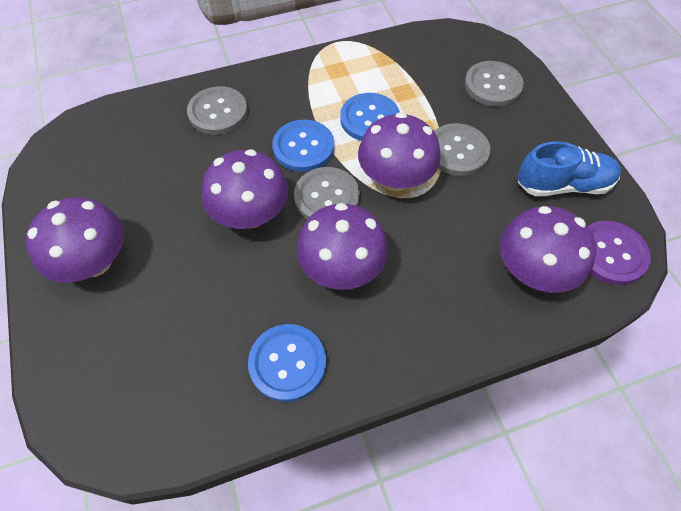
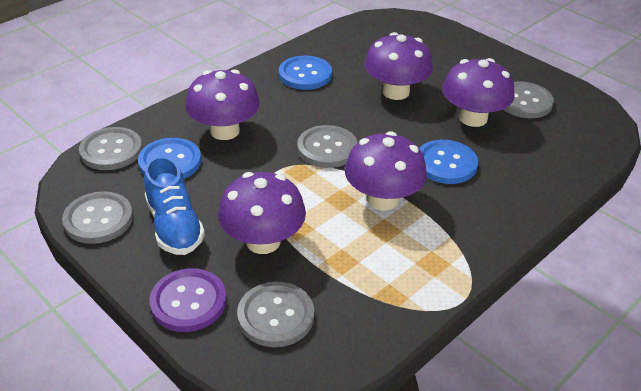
grey button: [187,86,248,135] [294,167,360,220] [434,123,491,176] [464,61,524,107] = 4 -> [62,191,133,244] [79,127,142,170] [237,282,314,347] [297,125,358,168] [503,81,554,118] = 5

